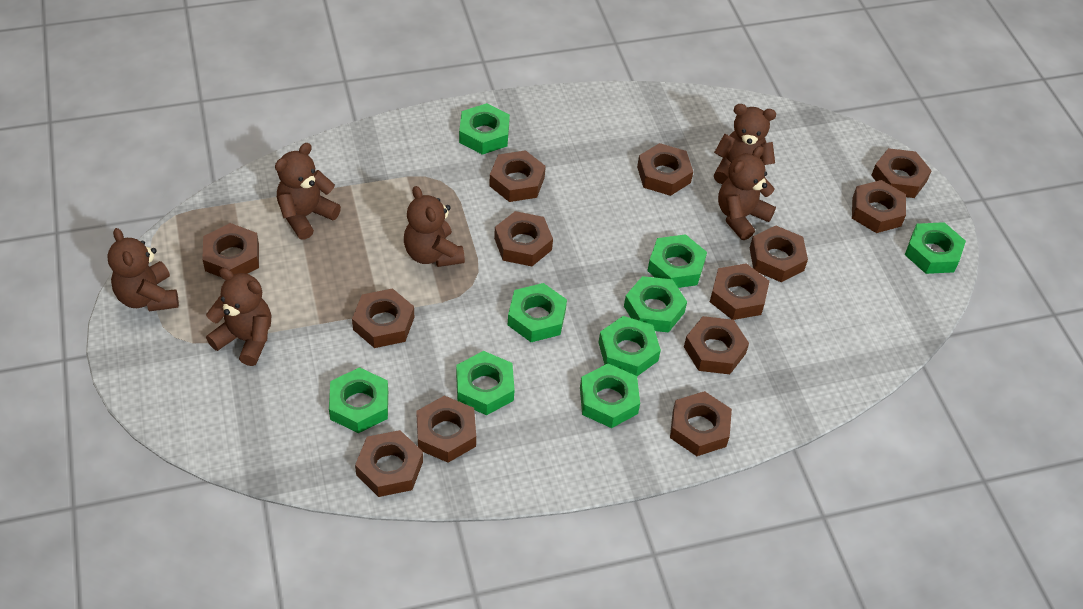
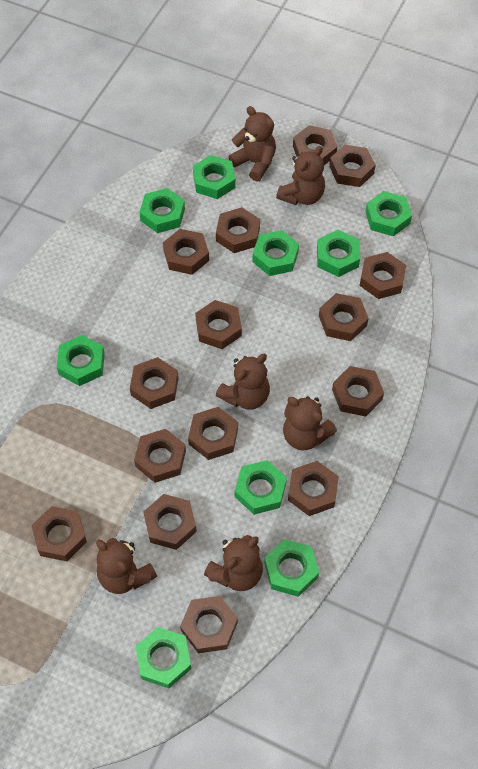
brown nut: [202,223,259,277] [352,288,414,348] [355,430,423,497] [416,395,476,463] [489,150,546,202] [494,211,553,266] [637,143,693,196] [670,391,732,456] [684,316,749,374] [710,263,770,320] [750,226,808,282] [852,180,906,233] [871,148,932,198] = 13 -> [31,506,87,561] [130,357,179,409] [134,429,186,483] [143,494,197,550] [163,229,209,275] [180,596,238,653] [188,407,238,460] [195,300,242,349] [216,207,260,253] [288,461,339,516] [293,125,337,165] [319,293,369,341] [329,145,376,187] [332,366,384,417] [360,252,406,299] = 15

